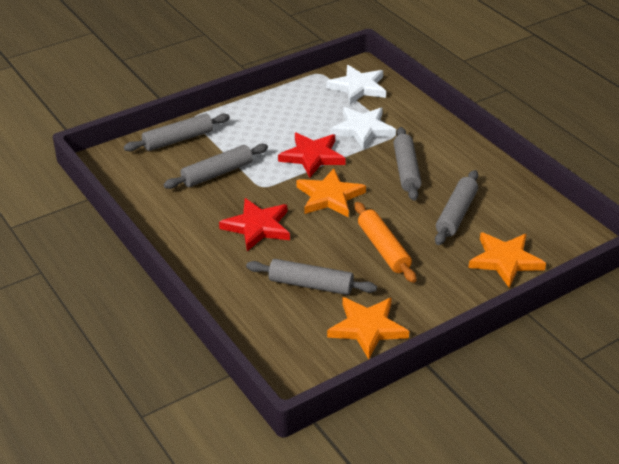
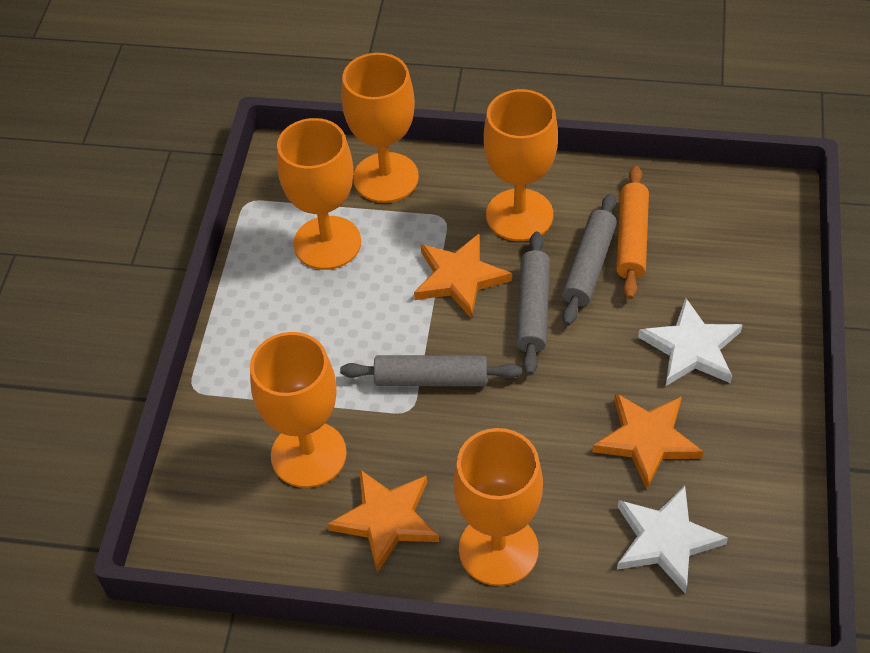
grey rolling pin: [124,113,230,151] [164,144,268,189] [246,259,377,295] [393,127,422,201] [435,170,478,245] = 5 -> [340,355,522,386] [516,232,550,375] [562,193,617,326] = 3
orange goblet: none = 0 -> [250,332,347,488] [277,118,361,270] [342,53,419,203] [453,428,543,586] [483,89,558,241] = 5
red star: [219,198,290,251] [278,133,346,178] = 2 -> none = 0

